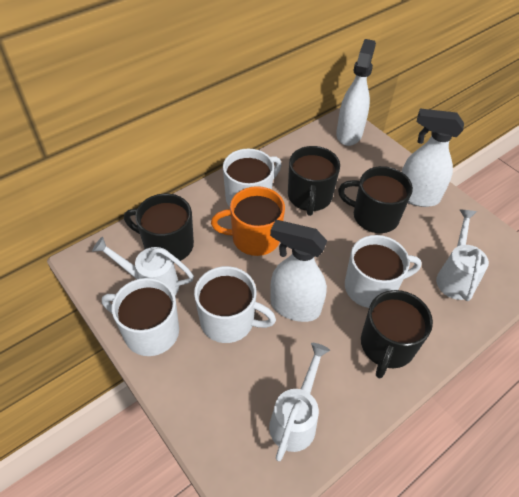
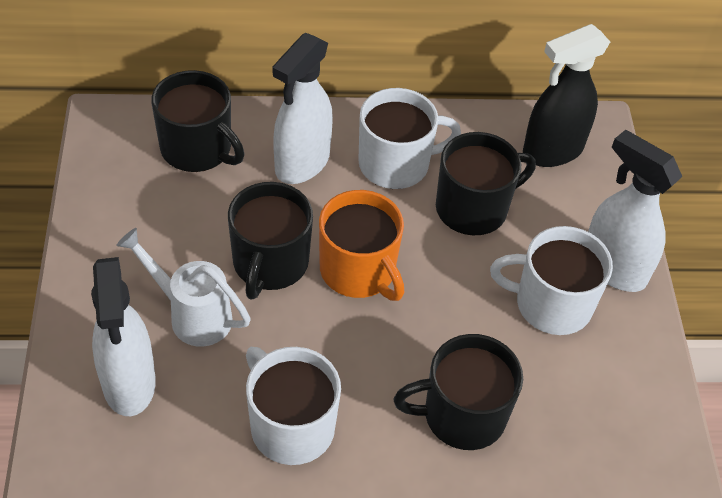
black spray bottle: none = 0 -> [523,24,610,167] = 1
white mug: [102,278,179,356] [194,266,276,343] [223,149,281,207] [345,235,422,308] = 4 -> [246,347,341,465] [358,88,461,189] [490,226,613,335] = 3
white watering can: [92,237,194,295] [269,343,330,461] [436,210,489,301] = 3 -> [116,228,251,347] = 1

